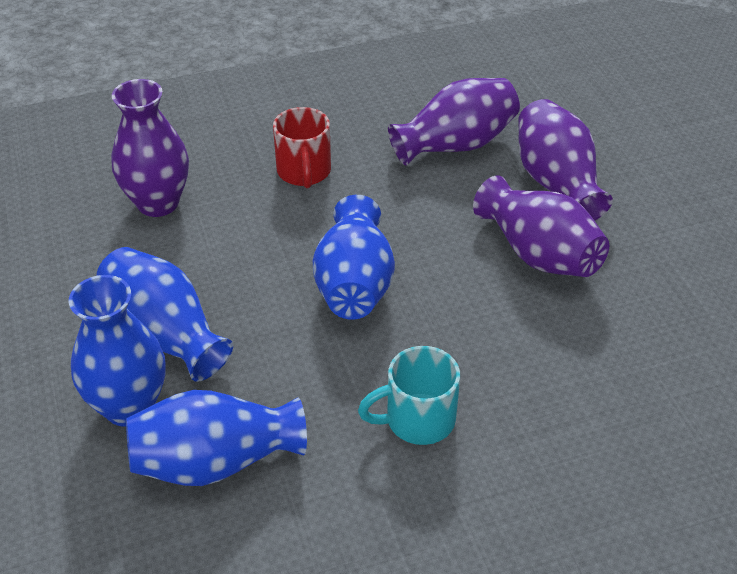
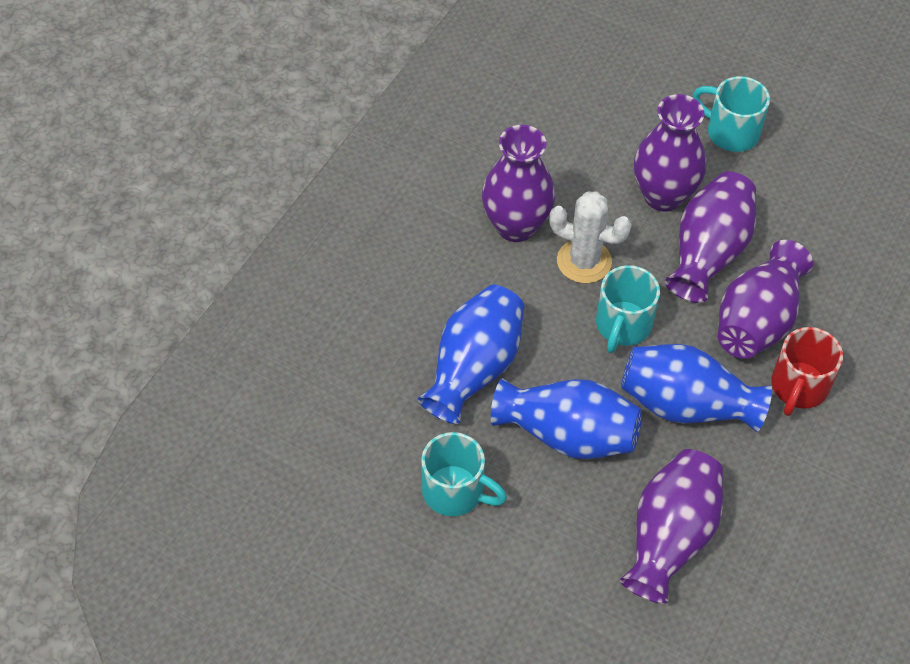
blue vase: [69,275,166,427] [97,247,233,382] [126,390,307,486] [313,195,395,320] = 4 -> [418,285,525,424] [491,378,642,459] [621,344,772,432] = 3
purple vase: [111,79,189,217] [388,78,520,166] [473,175,609,277] [518,99,613,220] = 4 -> [482,125,555,242] [620,449,723,604] [634,94,706,212] [665,171,756,303] [718,240,813,359] = 5
turquoise mug: [358,346,460,445] = 1 -> [421,432,507,516] [596,265,660,353] [692,76,770,152] = 3
white cactus: none = 0 -> [549,191,632,283] = 1

